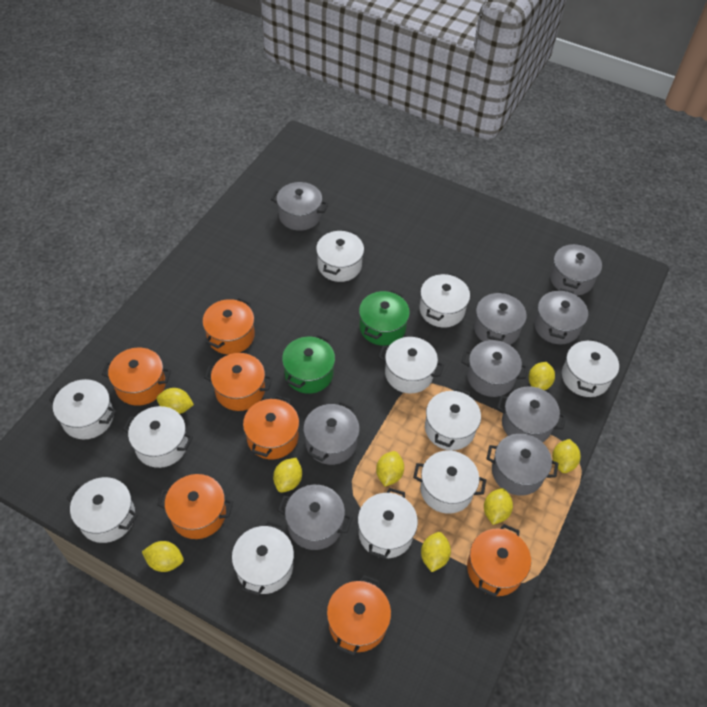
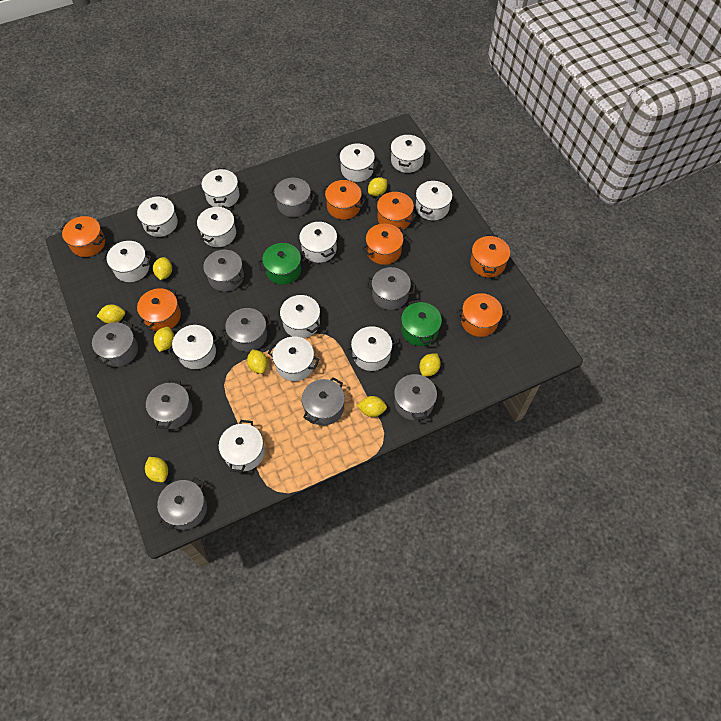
white pot: [49,379,116,439] [67,477,138,543] [123,406,193,468] [232,521,294,596] [316,229,364,282] [358,488,418,559] [378,337,444,394] [413,450,486,514] [419,273,470,328] [425,388,481,450] [562,338,619,397] = 11 -> [103,241,152,282] [137,195,178,237] [168,325,219,369] [197,206,236,247] [201,168,239,207] [219,420,265,473] [268,336,320,381] [280,295,321,338] [299,221,337,263] [336,144,379,182] [346,326,397,371] [391,134,426,173] [416,180,452,220] = 13

